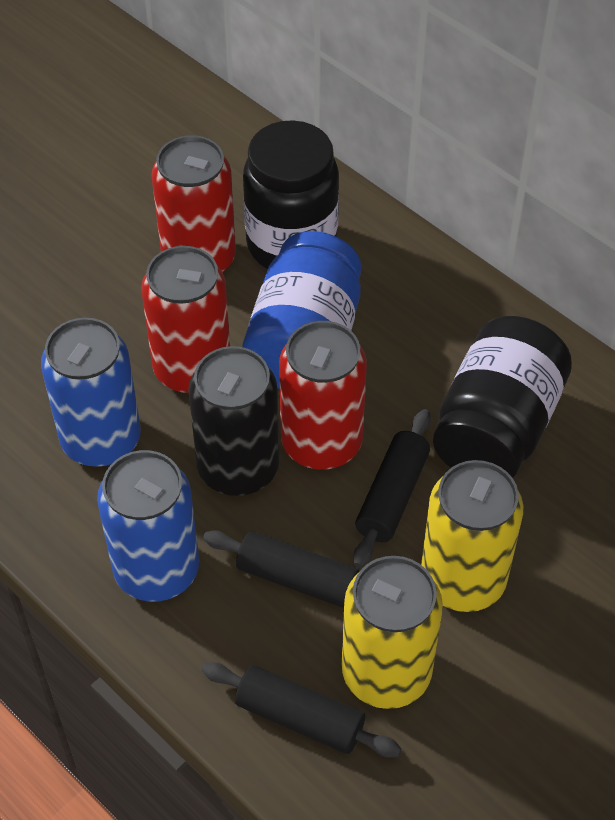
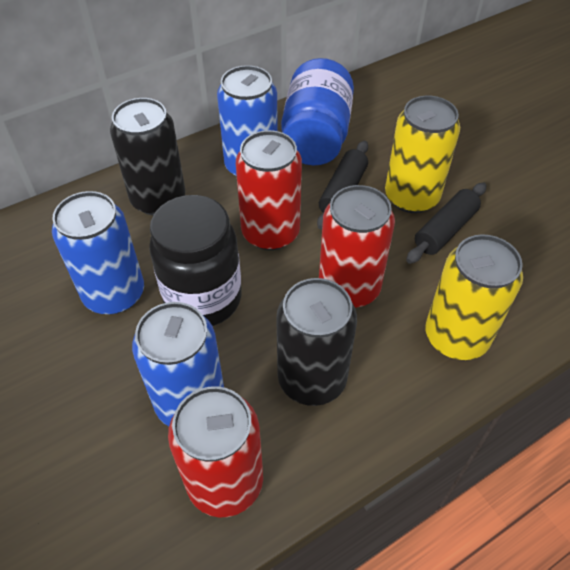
black can: [188,346,279,496] = 1 -> [110,98,185,215] [276,278,357,406] = 2
black jar: [243,120,339,269] [433,316,572,478] = 2 -> [149,195,242,326] = 1
black rolling pin: [202,662,402,757] [203,530,359,608] [354,409,431,568] = 3 -> [317,141,368,230] [406,182,487,264] = 2
blue can: [41,318,141,467] [97,450,199,602] = 2 -> [52,191,144,314] [132,302,224,426] [217,65,278,177] = 3

